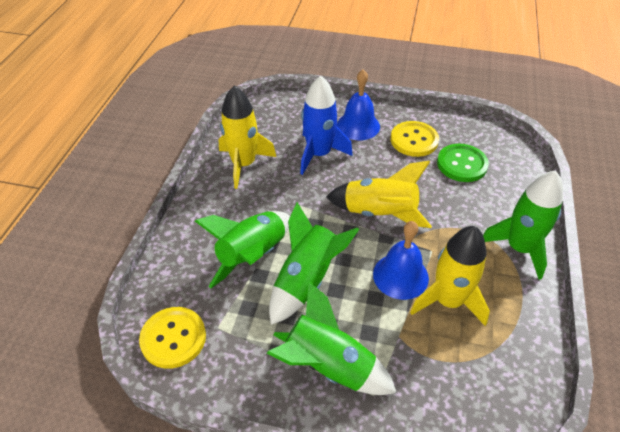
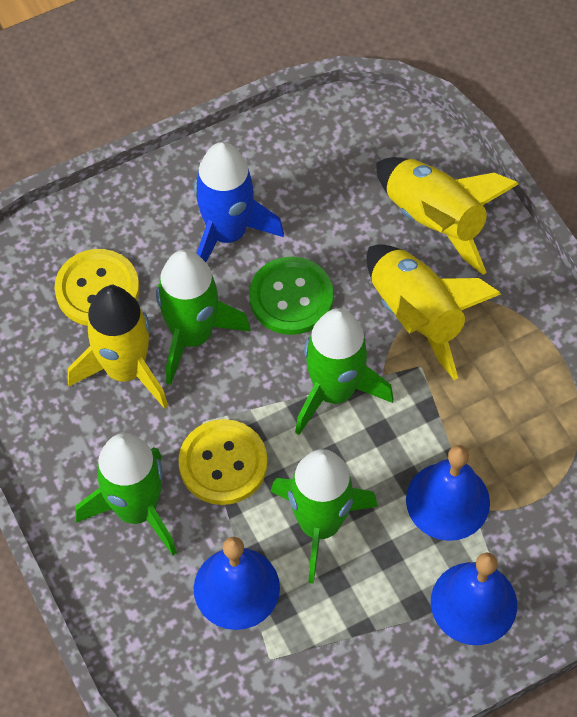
blue bell: [337,69,380,140] [373,221,429,300] = 2 -> [194,537,280,630] [406,445,490,541] [431,552,517,645] = 3

